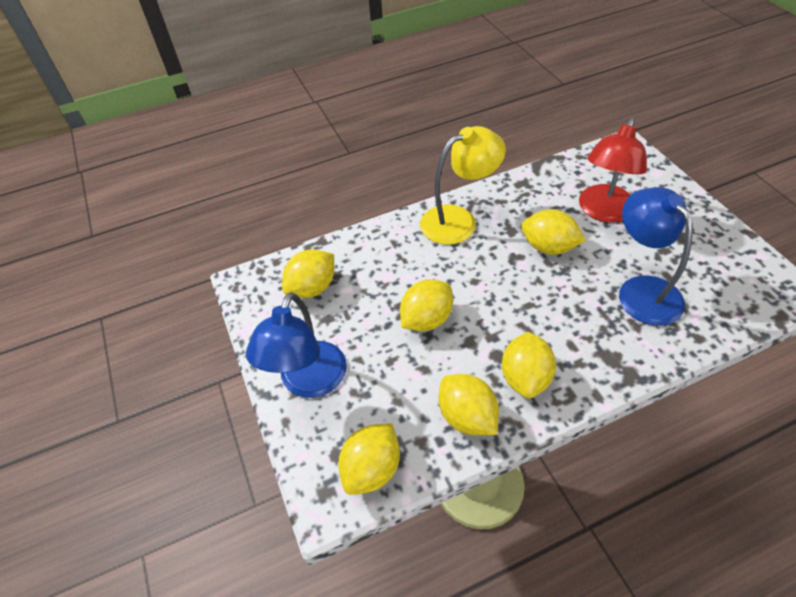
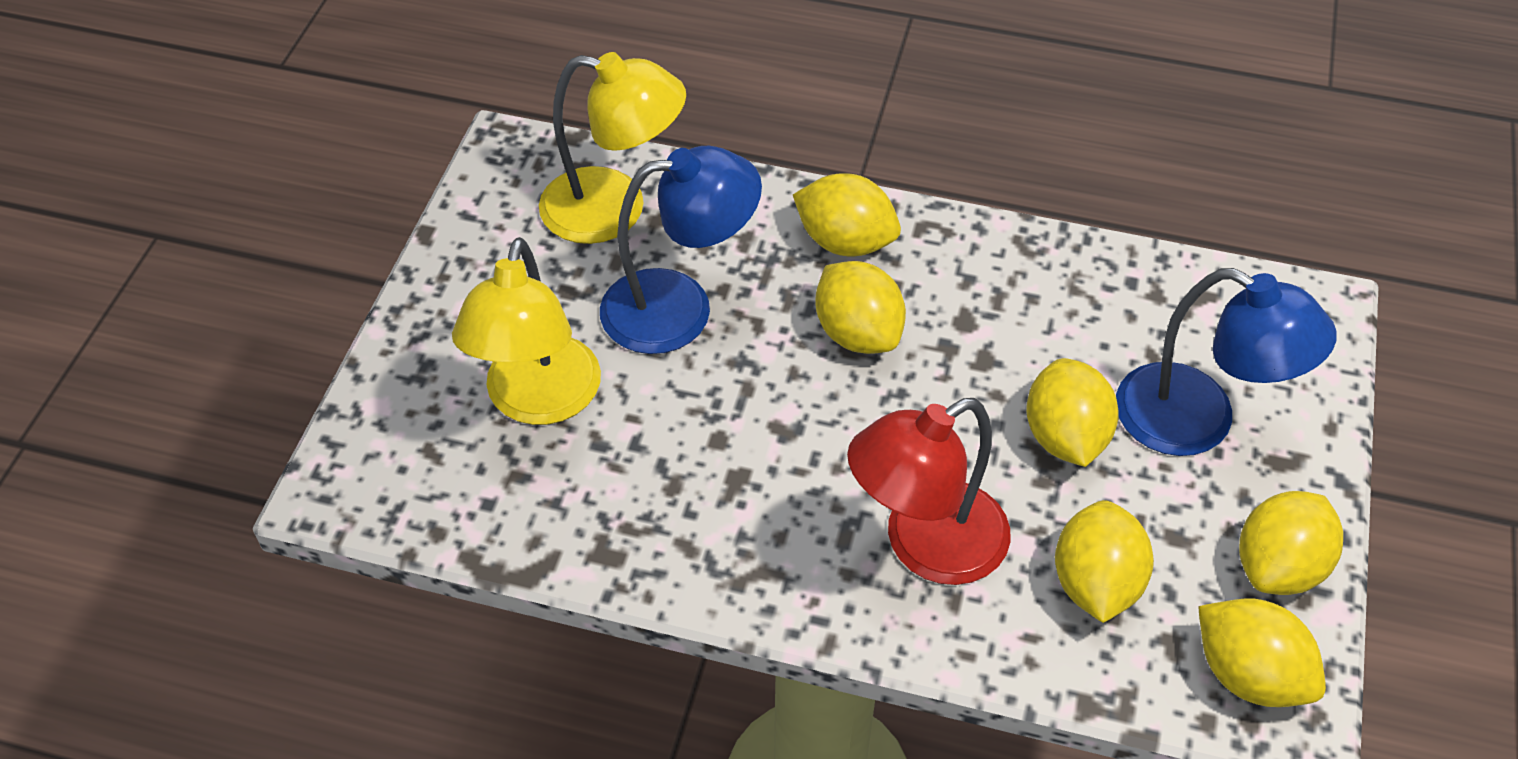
yellow lamp: [420,126,506,245] = 1 -> [452,237,601,425] [539,52,686,244] = 2

